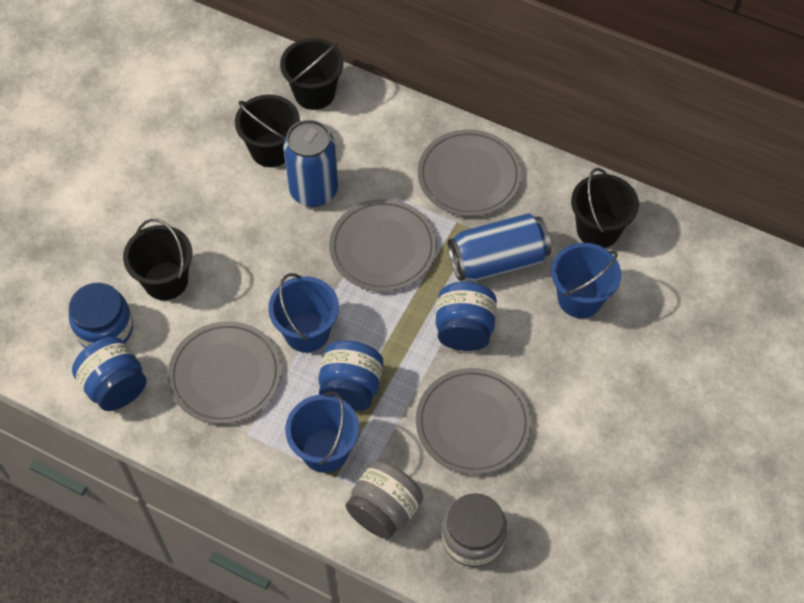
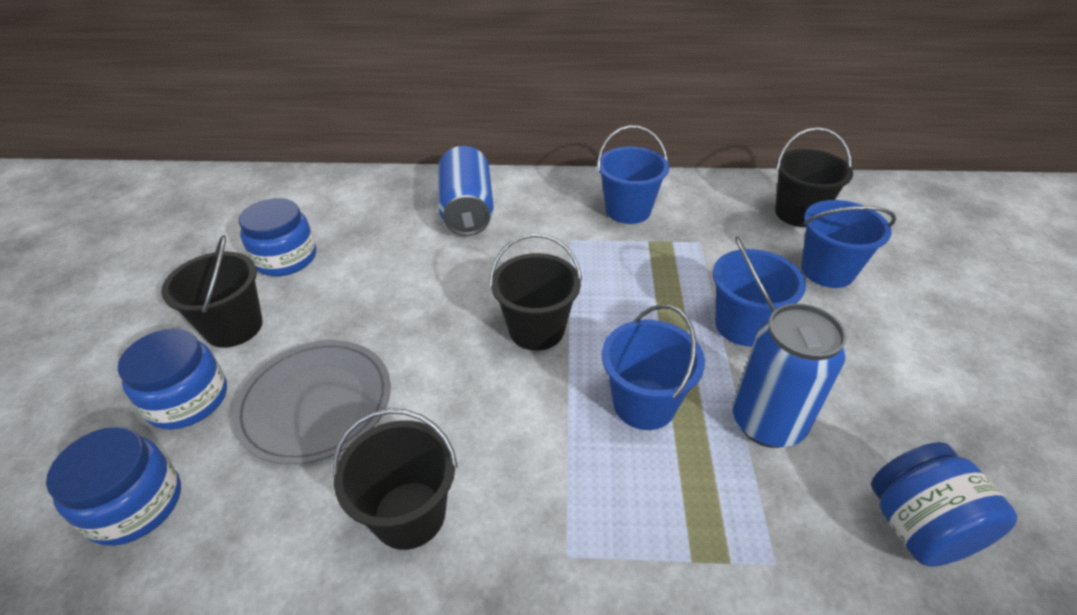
blue bucket: [268,273,339,352] [285,391,359,473] [551,243,621,318] = 3 -> [597,125,669,224] [602,304,705,430] [713,236,806,346] [801,200,896,288] = 4
grey jar: [346,461,423,539] [442,493,507,567] = 2 -> none = 0
grey plate: [168,321,281,424] [329,199,437,292] [416,368,531,475] [418,129,522,216] = 4 -> [232,340,391,464] = 1

